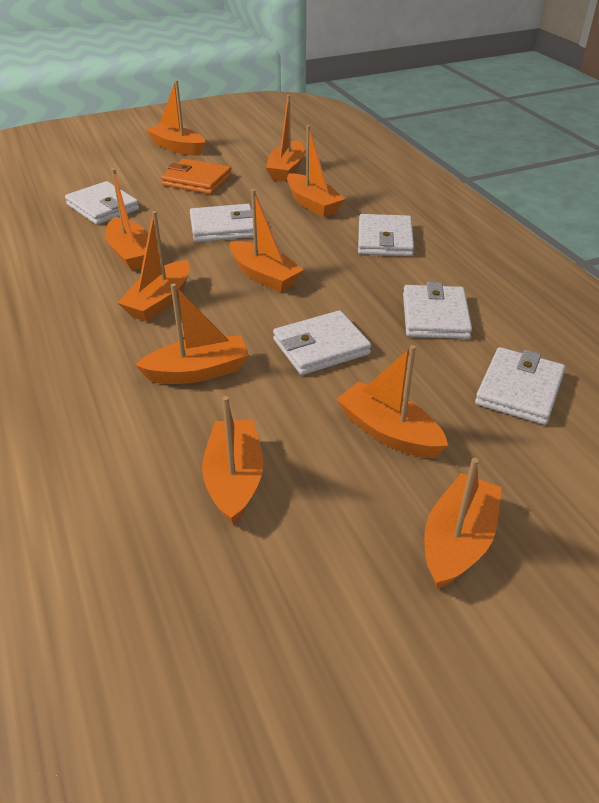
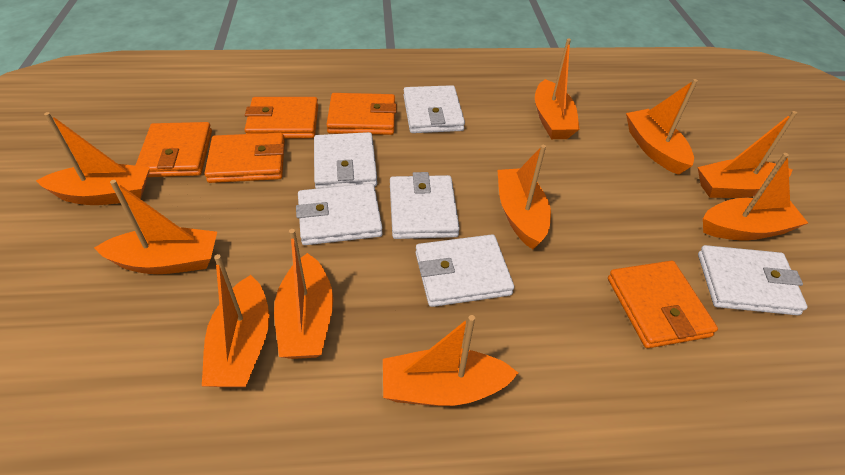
orange wallet: [161,159,232,194] = 1 -> [135,122,212,177] [205,133,285,183] [245,97,318,139] [326,93,397,135] [608,261,718,348] = 5

